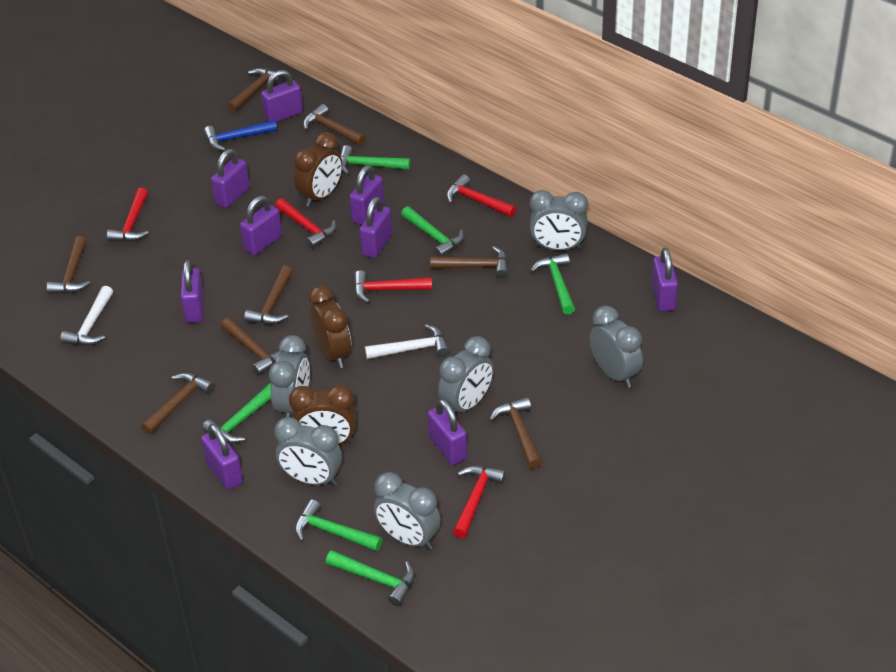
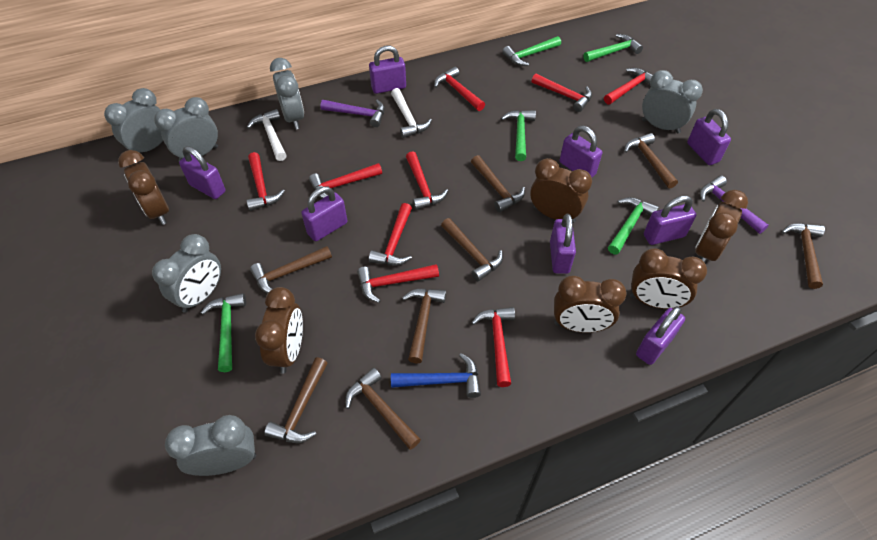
brown clock: [289,384,356,445] [294,132,342,207] [308,285,351,368] = 3 -> [118,150,169,225] [255,287,303,374] [530,158,592,223] [554,276,627,333] [630,248,707,309] [695,190,748,263] = 6
green hammer: [202,383,271,444] [295,499,382,551] [326,550,415,606] [340,145,410,174] [401,206,464,257] [530,253,575,315] = 6 -> [201,293,246,372] [501,110,536,161] [502,36,561,66] [583,34,643,62] [608,197,659,255] = 5
purple hammer: none = 0 -> [320,99,385,127] [700,175,769,234] = 2
purple padlock: [181,260,204,323] [201,424,243,490] [211,149,250,208] [240,196,282,255] [261,70,303,122] [349,165,384,225] [359,197,392,258] [428,399,467,465] [651,248,678,311] = 9 -> [179,146,226,199] [301,187,347,241] [369,46,406,94] [550,214,576,274] [560,126,602,177] [636,306,685,365] [644,195,696,245] [687,109,731,165] = 8
red hammer: [107,188,149,242] [275,198,336,249] [354,270,432,303] [446,174,516,217] [453,466,506,538] = 5 -> [246,152,285,211] [309,163,382,198] [357,264,439,303] [369,203,412,266] [406,151,448,210] [434,67,485,111] [471,307,515,387] [532,73,592,112] [604,68,652,105] = 9

